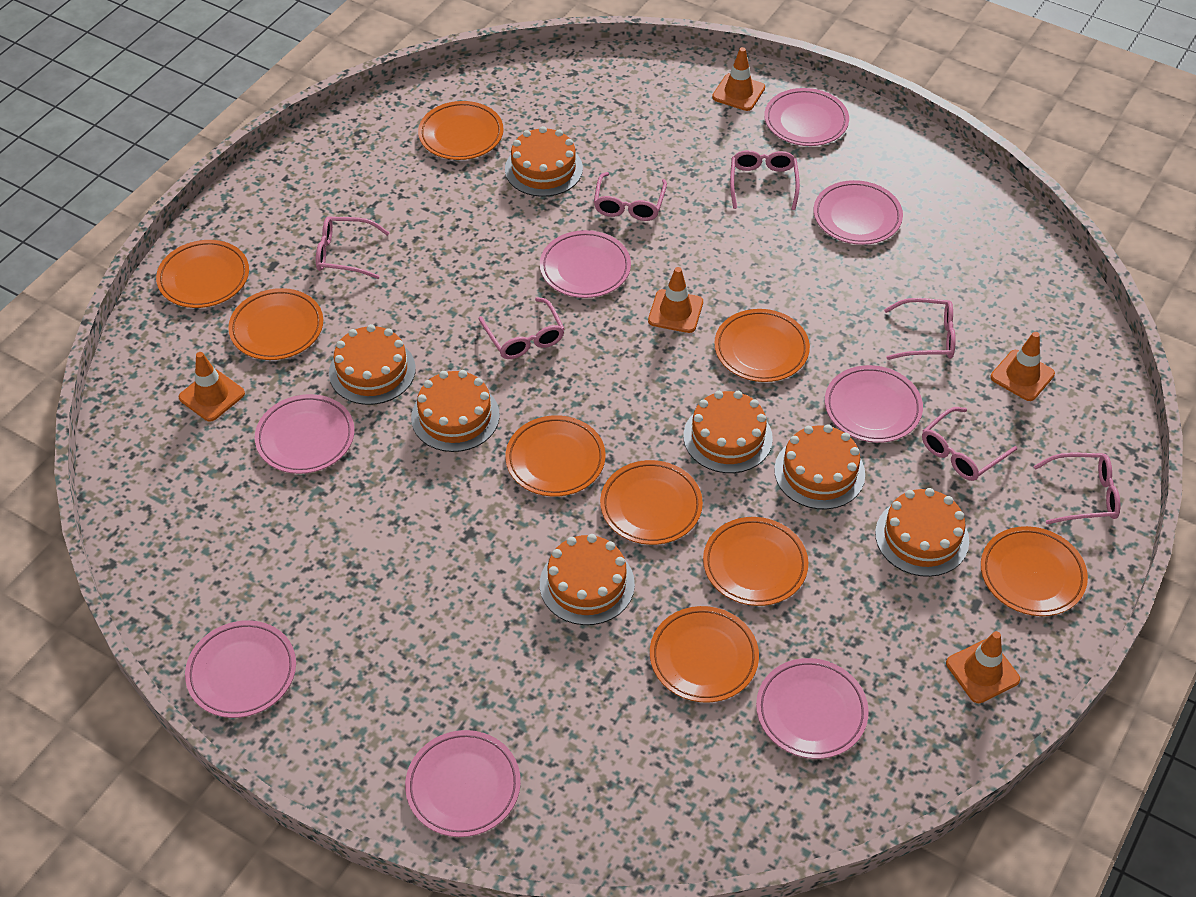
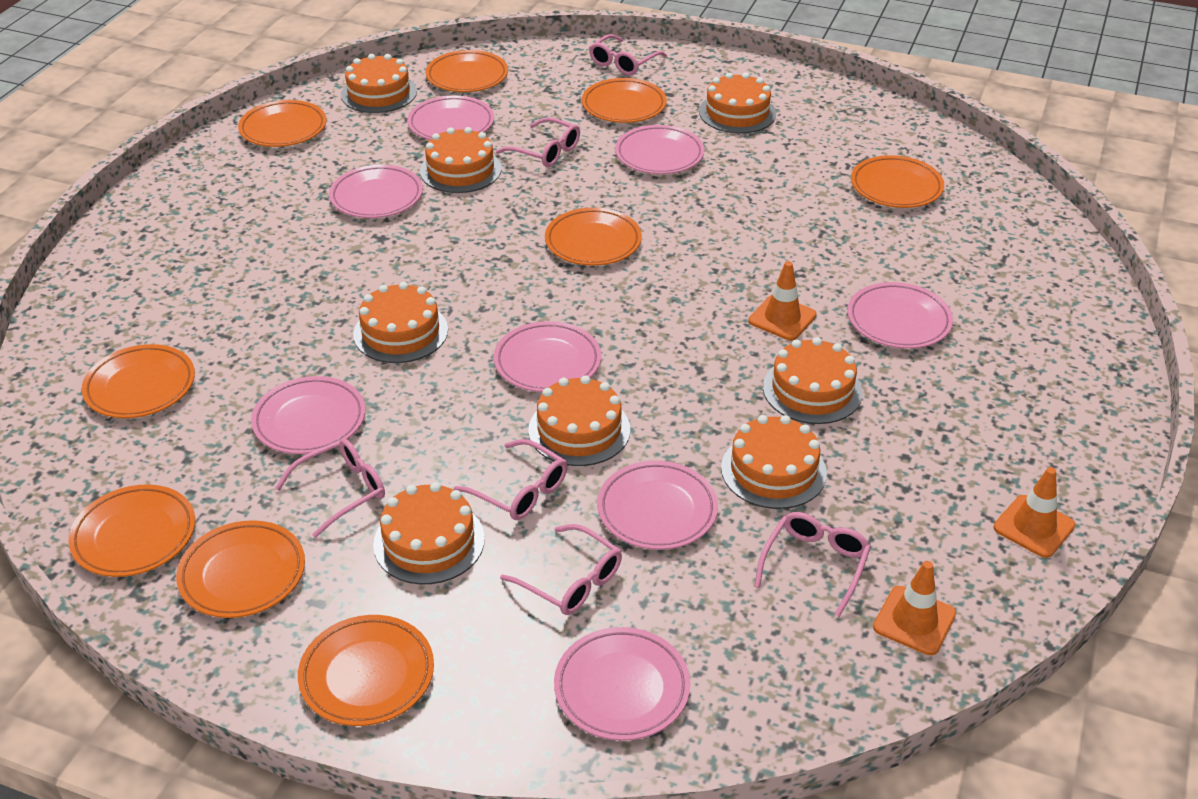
orange cake: [329,324,416,405] [411,370,500,452] [505,126,583,197] [540,534,635,625] [683,391,773,473] [774,424,865,509] [875,488,969,577] = 7 -> [341,54,417,113] [353,282,448,363] [373,482,485,584] [420,127,502,193] [528,375,630,466] [699,72,776,133] [721,415,827,509] [763,337,862,424] = 8
orange traffic cone: [178,352,245,422] [648,267,703,333] [712,47,765,111] [946,631,1020,703] [990,332,1055,401] = 5 -> [748,261,817,340] [873,561,956,655] [993,467,1075,558] = 3
pink glasses: [316,217,390,279] [479,297,564,359] [594,172,667,221] [730,150,800,210] [884,298,956,360] [922,407,1017,481] [1033,453,1120,524] = 7 -> [275,438,385,538] [453,439,567,520] [496,117,580,167] [500,524,622,615] [589,34,667,75] [754,512,871,617] = 6

